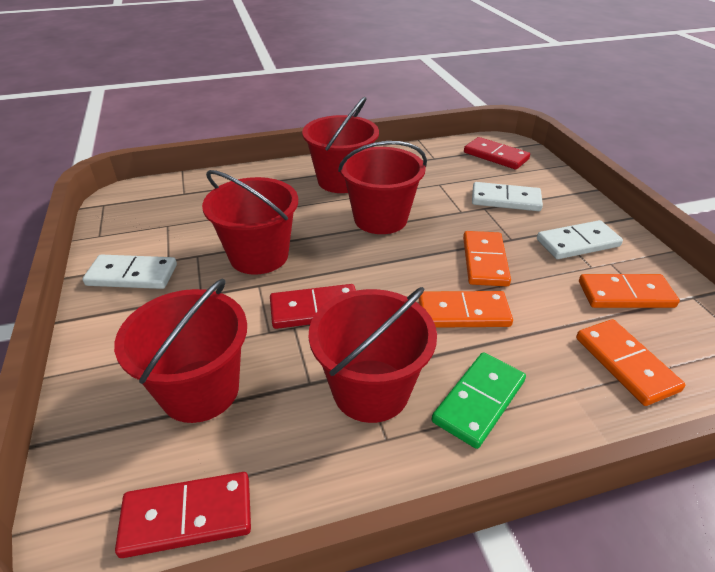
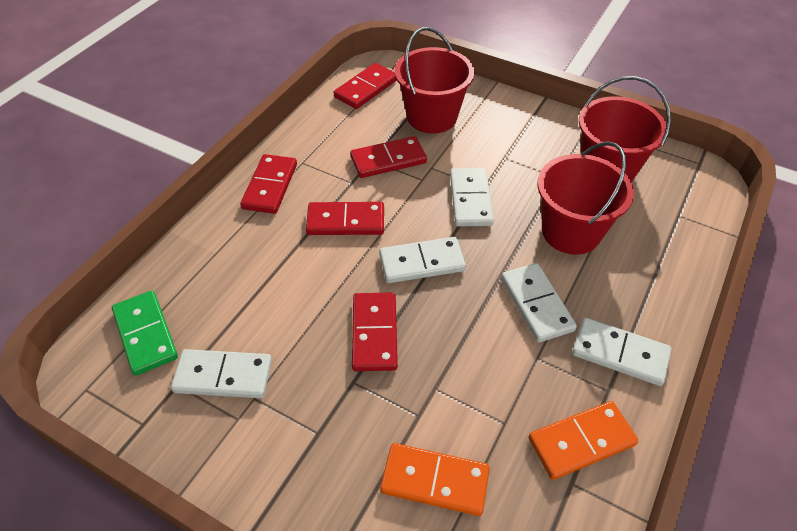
orange domino: [418,291,513,328] [463,231,511,286] [576,319,685,406] [579,274,680,308] = 4 -> [380,443,490,516] [529,401,638,480] = 2
red bucket: [114,278,247,423] [202,170,298,275] [302,97,379,193] [309,287,437,423] [338,141,427,234] = 5 -> [394,27,474,134] [537,141,634,255] [579,76,671,182] = 3
red domino: [115,472,251,558] [270,284,356,329] [464,137,530,170] = 3 -> [240,154,297,214] [306,202,384,235] [334,63,397,109] [350,136,427,178] [352,292,398,371] = 5
white domino: [83,255,177,289] [472,182,543,211] [537,220,623,259] = 3 -> [171,349,272,398] [379,237,466,283] [450,168,494,226] [501,263,577,343] [572,318,672,386] = 5

